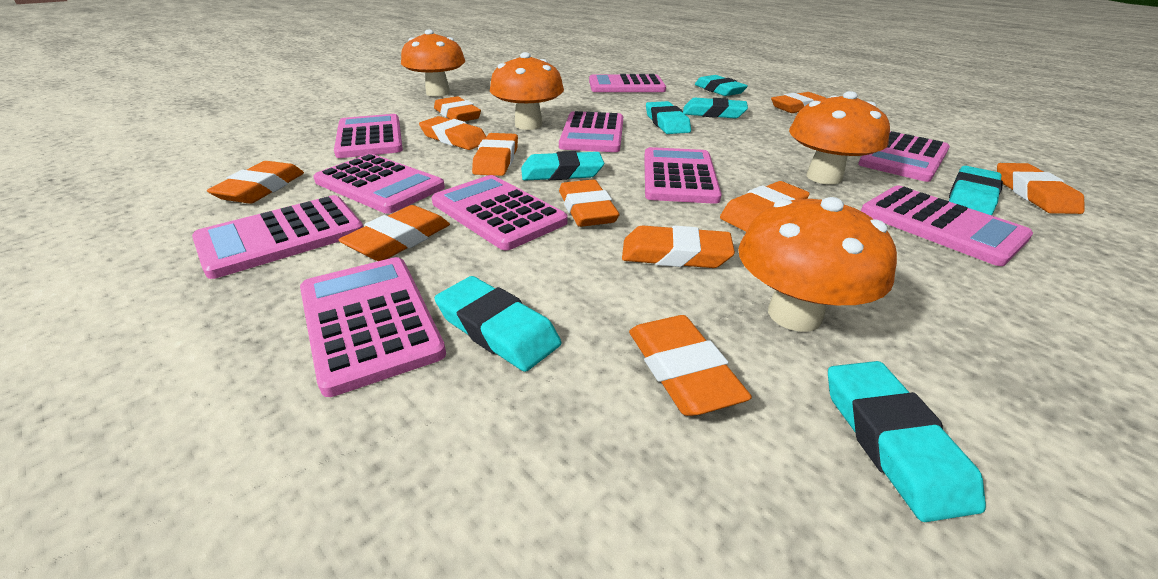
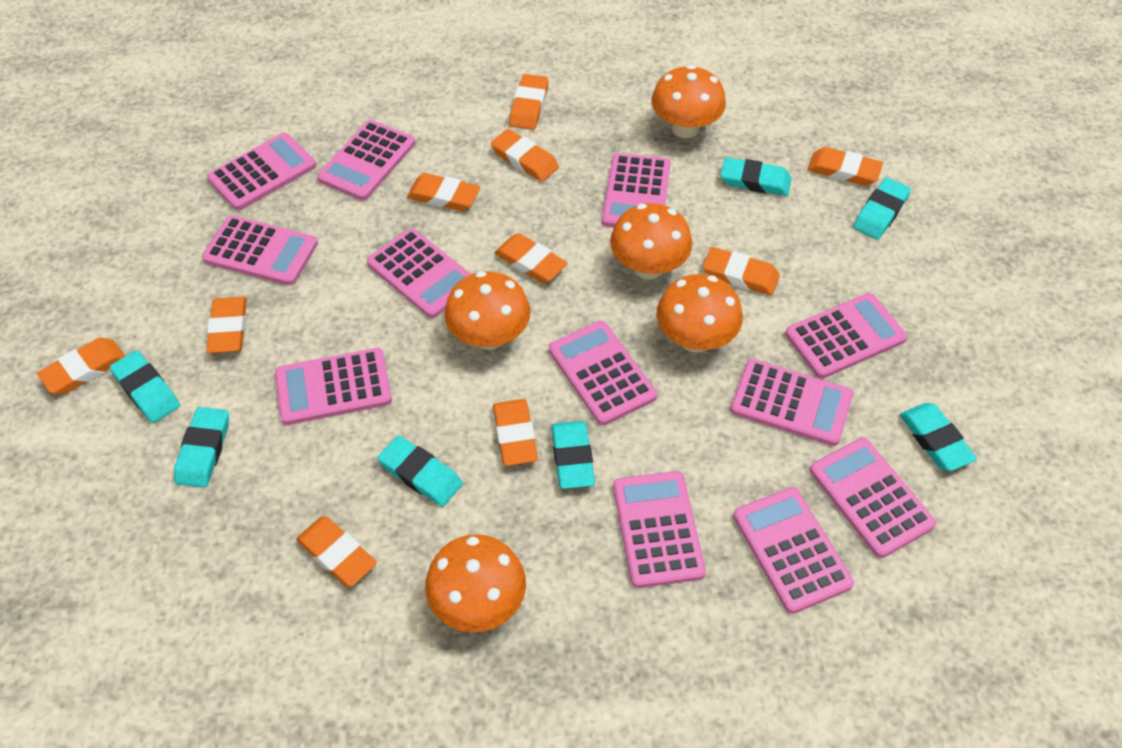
orange eraser: [207,161,304,204] [339,205,450,261] [419,116,486,150] [434,96,481,121] [472,133,518,176] [559,179,620,227] [622,225,735,268] [629,315,752,416] [720,181,810,232] [771,92,826,113] [997,163,1085,214] = 11 -> [37,338,125,394] [207,297,247,353] [296,516,377,587] [407,173,480,211] [491,129,559,182] [493,399,538,466] [494,233,568,283] [509,74,549,130] [703,247,780,295] [807,147,883,186] = 10
orange mushroom: [401,30,465,97] [490,52,564,130] [738,197,897,332] [789,91,890,185] = 4 -> [425,534,526,632] [444,271,530,350] [610,203,692,280] [652,65,726,138] [657,274,743,353] = 5
pink calculator: [192,195,363,279] [300,257,446,397] [313,154,445,214] [334,114,403,158] [432,175,568,251] [559,111,623,152] [589,74,666,92] [644,147,722,204] [858,131,950,182] [861,185,1033,266] = 10 -> [202,215,318,285] [207,133,317,210] [275,348,392,425] [317,120,415,200] [367,228,471,318] [549,321,657,425] [602,153,671,227] [613,471,706,588] [730,359,853,446] [733,487,854,614] [785,293,907,379] [810,438,936,558] = 12

